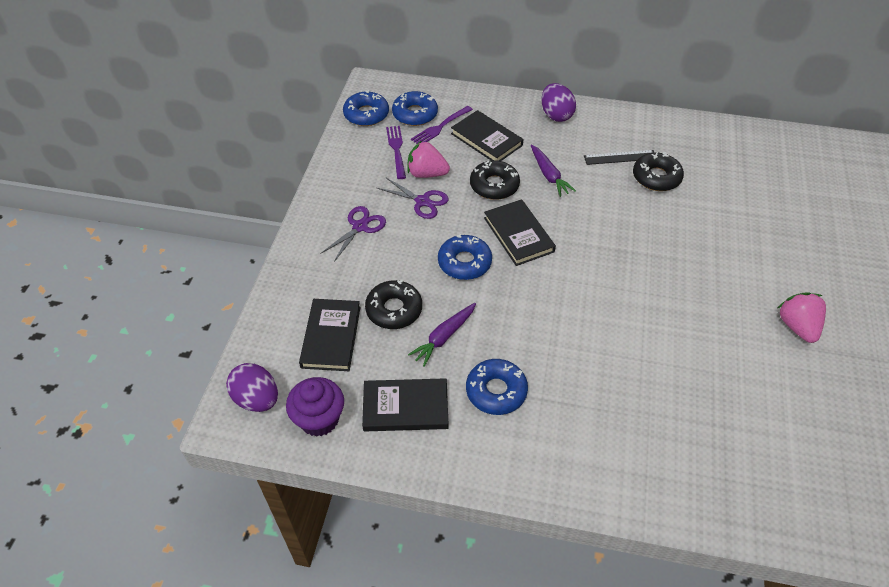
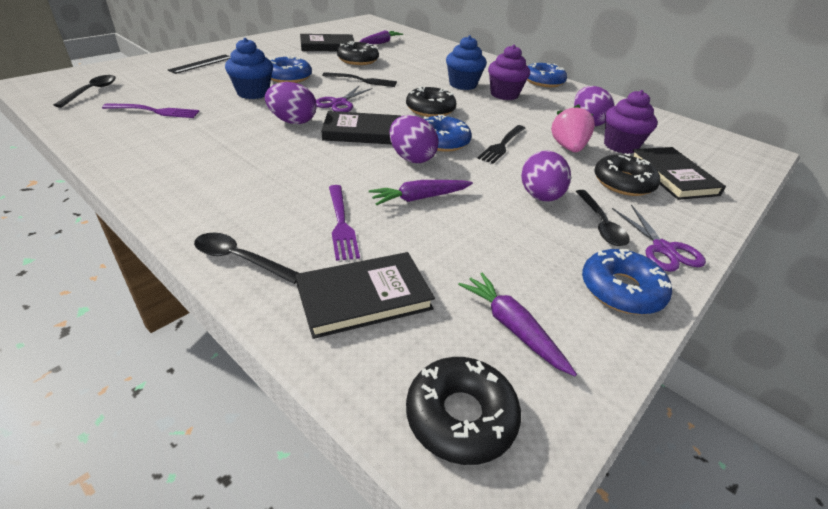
black donut: [365,280,422,329] [470,160,520,200] [633,152,684,191] = 3 -> [337,41,379,65] [406,86,457,117] [406,357,521,465] [594,153,660,196] = 4
black fork: none = 0 -> [322,72,397,87] [477,125,526,164] = 2
black spoon: none = 0 -> [54,75,116,108] [194,233,298,284] [576,190,630,246] = 3
blue cupcake: none = 0 -> [225,38,273,99] [446,35,487,90] = 2
pink strawberry: [407,140,450,178] [778,292,826,343] = 2 -> [551,104,595,152] = 1
purple carrot: [408,303,476,367] [531,145,576,197] = 2 -> [359,30,403,45] [369,180,473,205] [458,273,577,376] = 3
purple cupcake: [286,377,344,437] = 1 -> [488,45,530,100] [604,90,658,154] = 2
purple egg: [226,363,278,412] [541,83,576,122] = 2 -> [265,82,316,124] [389,115,439,163] [521,150,571,202] [574,86,615,126] = 4

